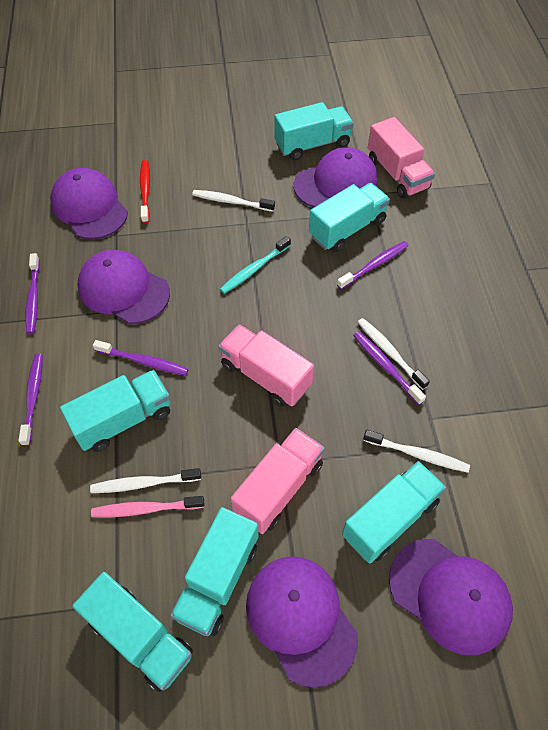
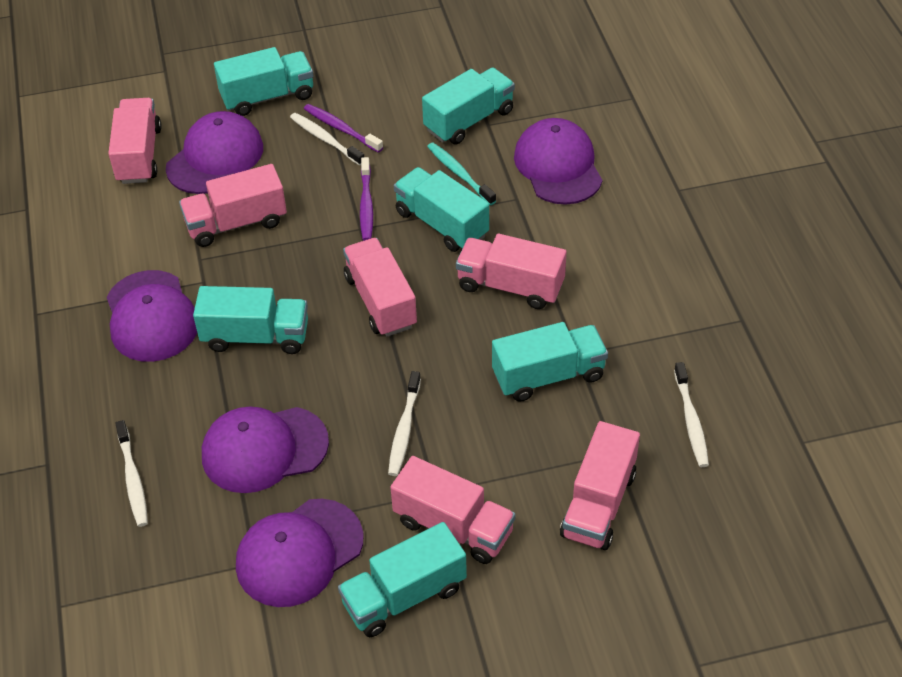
pink toothbrush: [91,496,204,517] = 1 -> none = 0
pink truck: [218,324,314,407] [231,428,325,534] [368,117,435,199] = 3 -> [108,98,162,184] [179,164,287,247] [343,238,417,337] [390,456,515,564] [456,234,567,309] [560,421,640,550] = 6
purple toothbrush: [18,354,43,446] [25,253,40,334] [93,340,189,375] [337,241,409,289] [353,331,426,405] = 5 -> [304,104,383,153] [360,157,373,241] = 2
red toothbrush: [140,160,150,223] = 1 -> none = 0

